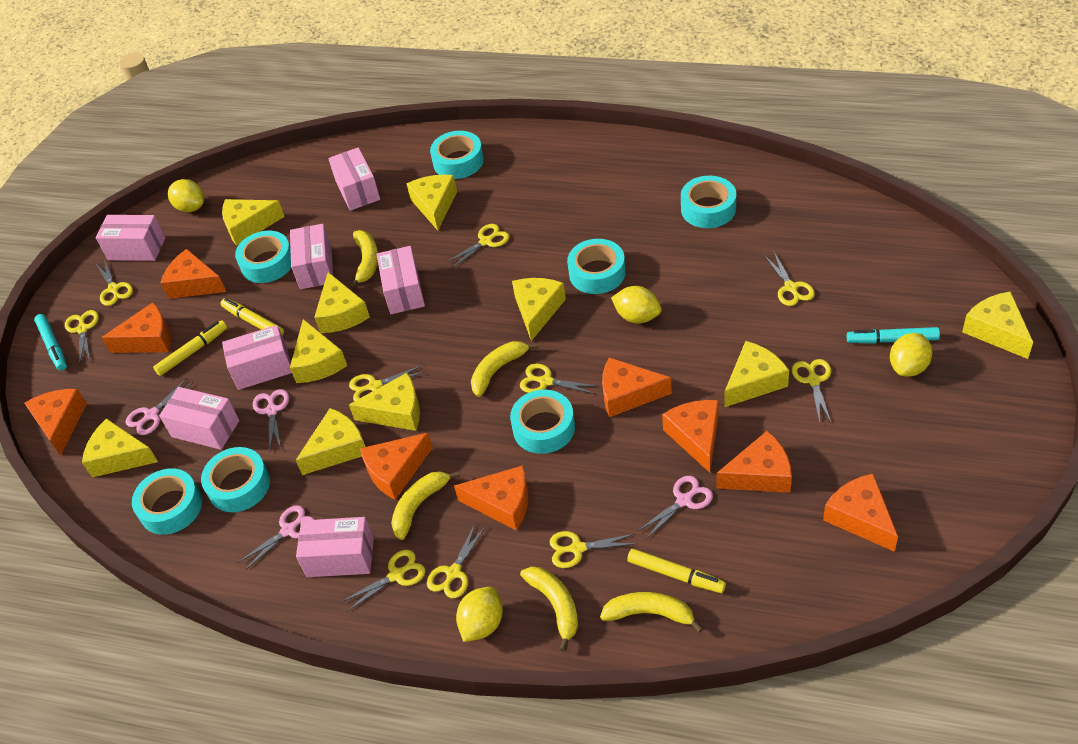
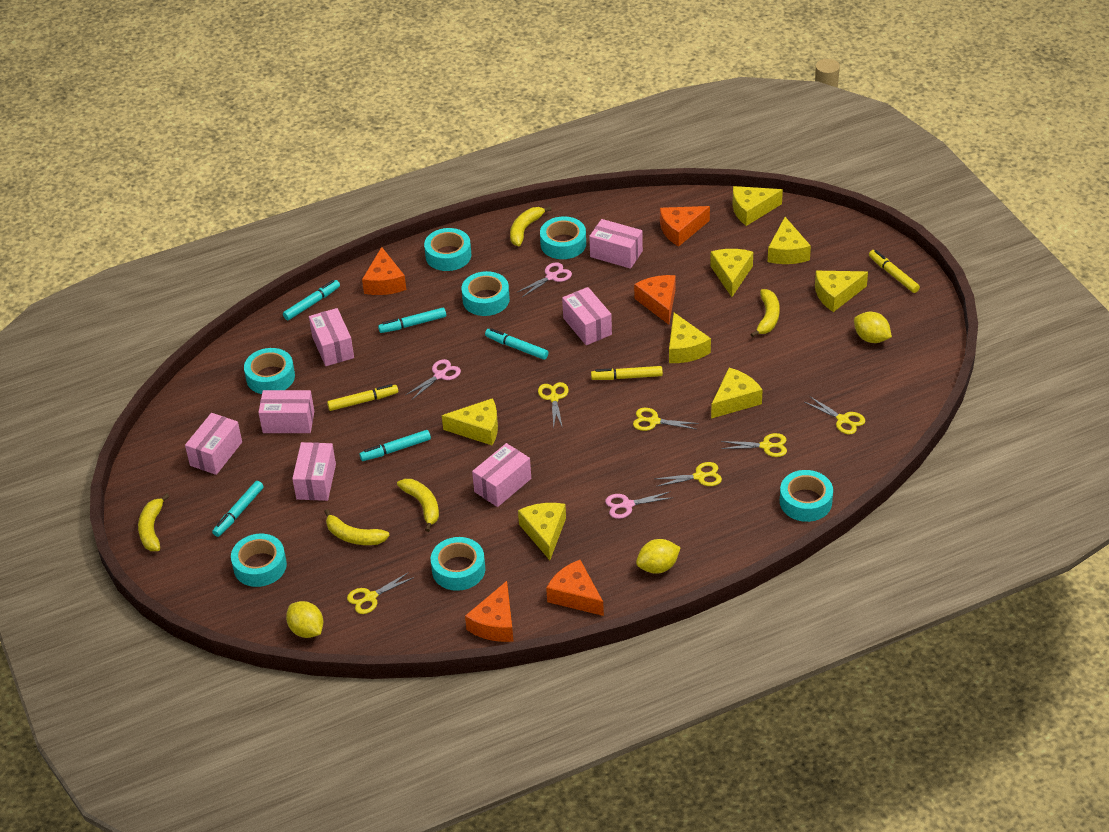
orange cheese: [24,389,87,456] [101,302,171,353] [160,249,226,299] [360,433,433,500] [454,465,529,531] [602,357,672,417] [662,400,719,473] [717,431,792,493] [823,474,898,552] = 9 -> [362,247,406,295] [465,581,513,642] [546,560,604,616] [634,275,676,325] [660,206,710,247] = 5
pink scissors: [126,378,194,435] [238,505,315,570] [253,389,289,449] [638,476,713,539] = 4 -> [406,359,461,400] [518,262,572,297] [605,491,671,519] = 3
turquoise marker: [34,314,67,371] [847,327,940,344] = 2 -> [212,481,264,537] [283,280,340,320] [359,430,431,461] [378,308,446,333] [485,328,549,360] = 5
yellow cheese: [82,418,158,477] [222,199,285,246] [290,319,347,383] [296,408,365,475] [314,272,370,333] [349,373,420,431] [406,175,457,230] [512,278,566,341] [724,341,789,407] [962,291,1033,359] = 10 -> [442,398,498,445] [518,503,566,560] [669,313,711,363] [710,249,753,297] [711,368,763,419] [733,186,783,226] [768,217,811,264] [815,271,868,312] = 8
yellow lemon: [168,179,204,212] [456,587,503,642] [611,286,661,324] [890,333,932,377] = 4 -> [286,601,323,638] [636,539,681,574] [854,312,892,343] = 3
yellow scissors: [65,310,99,364] [96,259,133,306] [341,550,426,612] [349,365,426,401] [427,524,486,598] [446,224,509,269] [520,363,597,394] [550,531,638,568] [764,252,815,306] [792,359,831,424] = 10 -> [347,572,414,614] [538,382,569,428] [633,408,699,431] [655,462,722,487] [721,433,787,457] [805,396,865,435] = 6

